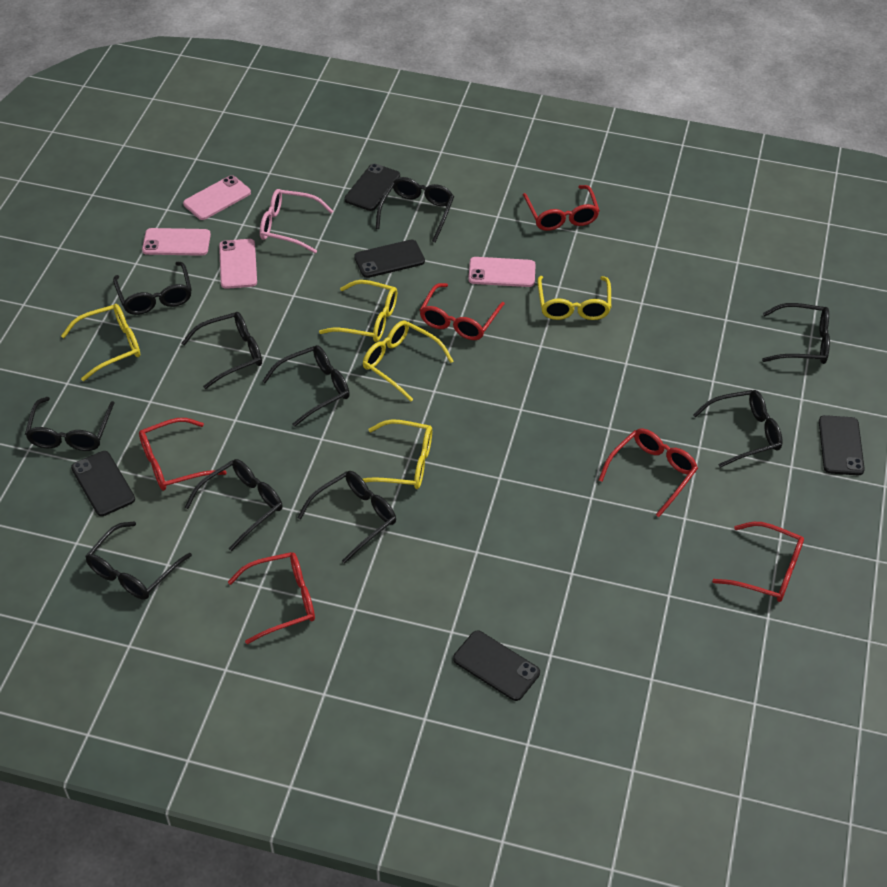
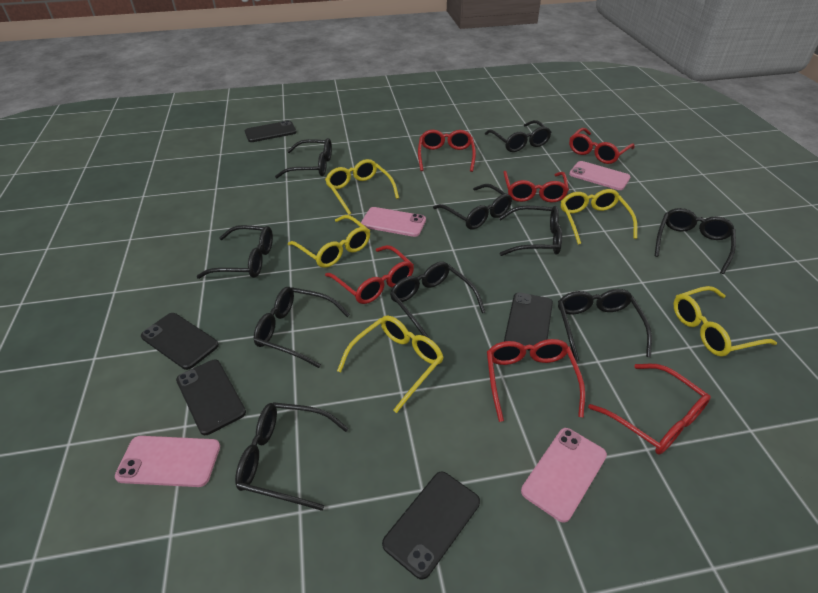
pink glasses: [260,189,333,253] = 1 -> none = 0

